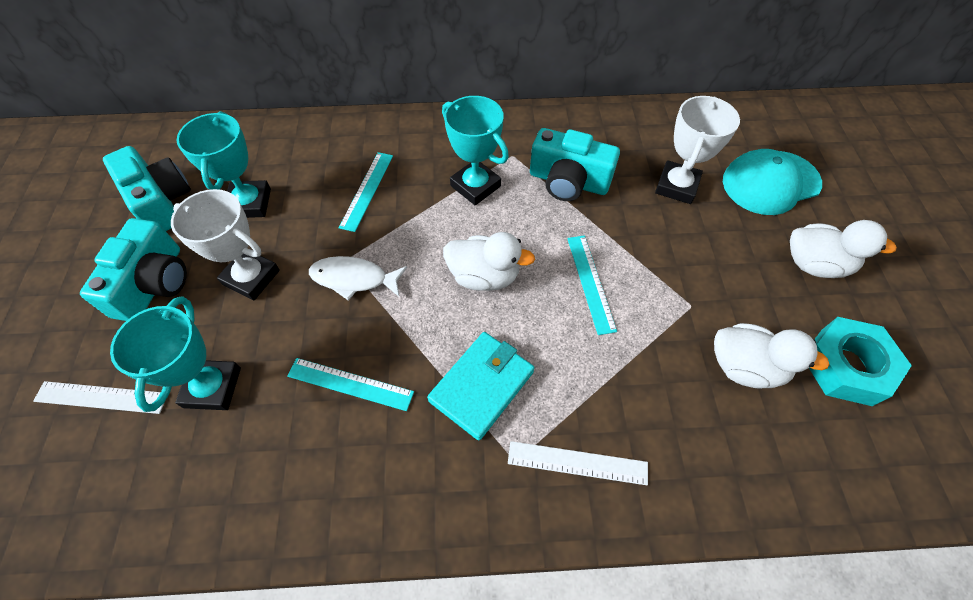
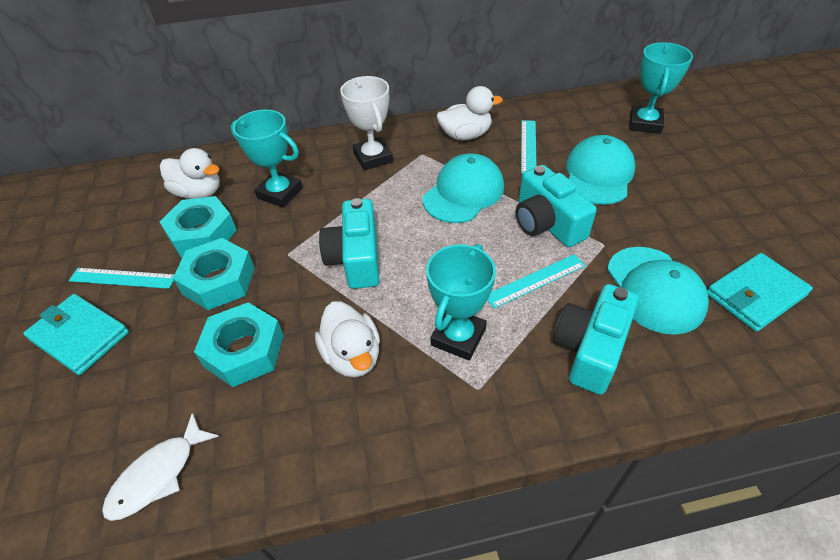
turquoise cap: [723,149,822,215] = 1 -> [423,153,504,223] [566,135,636,205] [607,247,709,335] = 3
turquoise nut: [809,317,912,406] = 1 -> [160,196,237,258] [173,238,255,310] [194,302,284,387] = 3
turquoise wallet: [427,332,534,440] = 1 -> [23,294,129,375] [707,253,813,332] = 2
white ruler: [33,381,165,414] [508,441,648,485] = 2 -> none = 0
white trophy: [171,189,280,300] [655,96,740,204] = 2 -> [340,76,393,170] = 1

